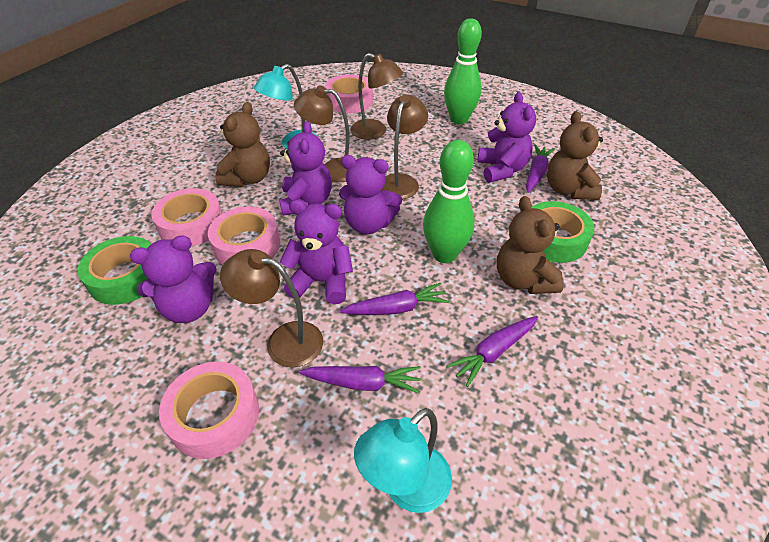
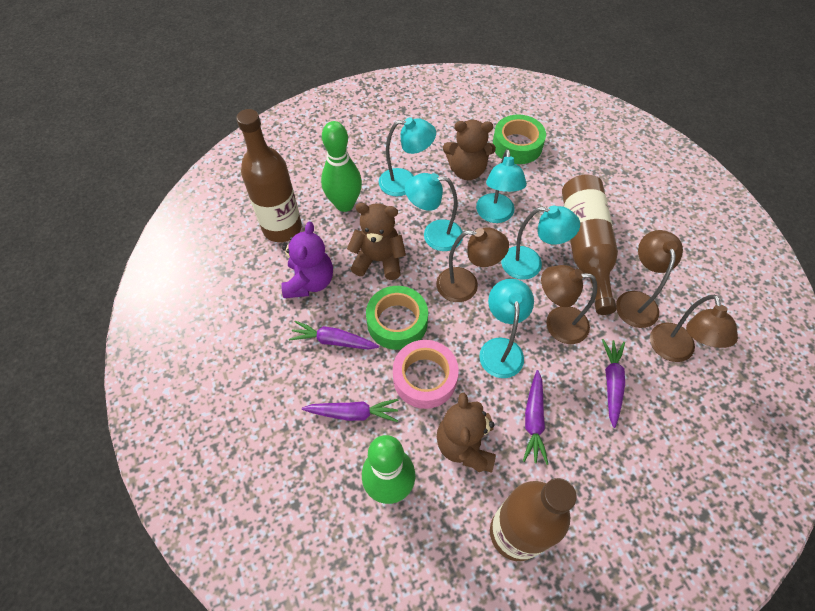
brown bottle: none = 0 -> [236,109,302,242] [490,478,577,561] [562,175,618,315] = 3
pink tape: [151,188,222,247] [159,362,259,459] [208,207,280,265] [325,75,373,113] = 4 -> [393,340,459,409] = 1
purple teddy bear: [130,235,217,323] [279,121,332,216] [280,200,353,304] [339,155,402,234] [477,92,536,183] = 5 -> [281,222,333,298] = 1
turquoise lamp: [254,64,318,149] [354,408,452,513] = 2 -> [379,117,436,196] [405,173,463,251] [476,149,527,223] [479,279,534,378] [501,206,580,280] = 5

